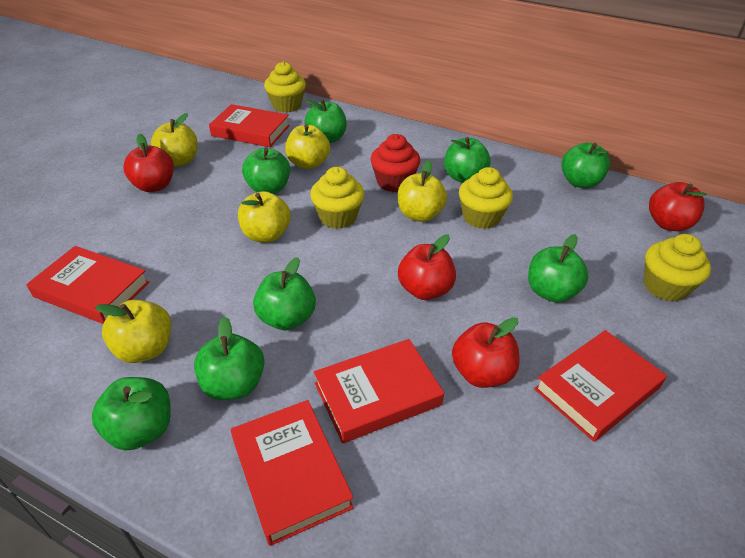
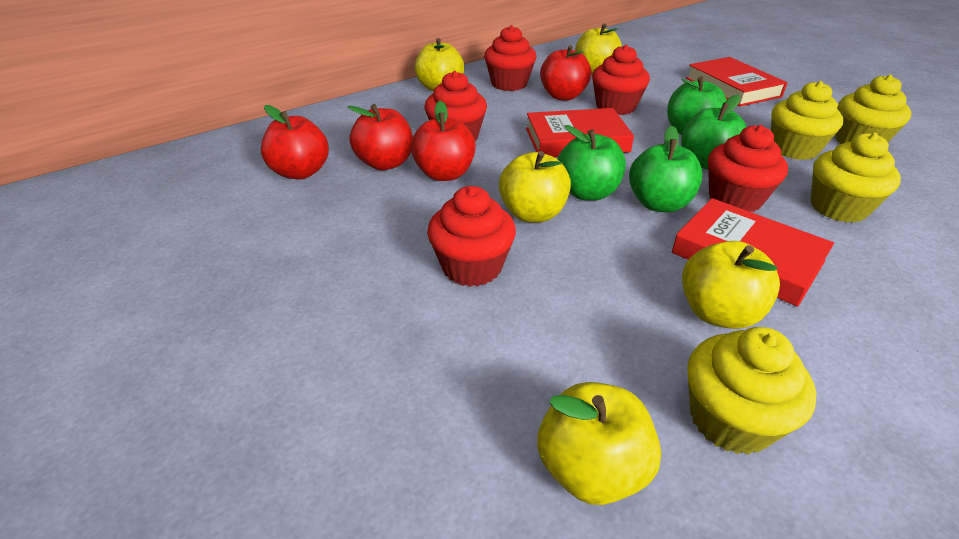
green apple: [92,377,171,451] [194,317,265,400] [242,148,290,194] [253,257,316,330] [304,99,347,143] [444,137,491,183] [528,234,589,303] [561,143,610,188] = 8 -> [558,125,626,200] [629,126,703,212] [667,76,727,135] [681,95,747,170] = 4
red book: [26,246,150,324] [209,104,290,147] [231,400,354,546] [314,339,444,443] [534,330,667,442] = 5 -> [526,108,634,157] [672,198,834,307] [686,57,788,106] = 3
red cupcake: [371,134,420,192] = 1 -> [424,71,487,142] [427,186,516,287] [484,25,537,91] [592,45,650,115] [708,125,788,212] = 5

